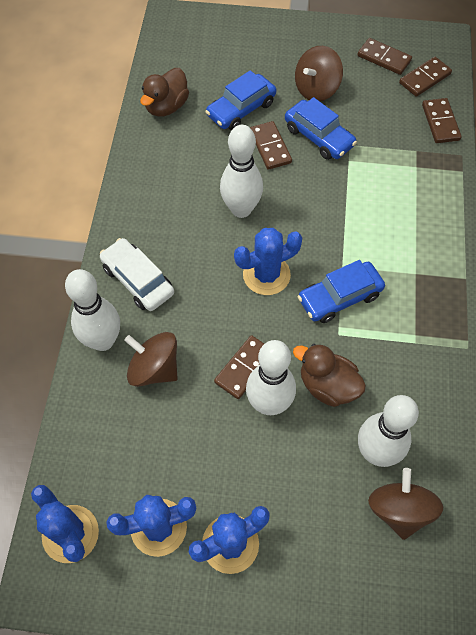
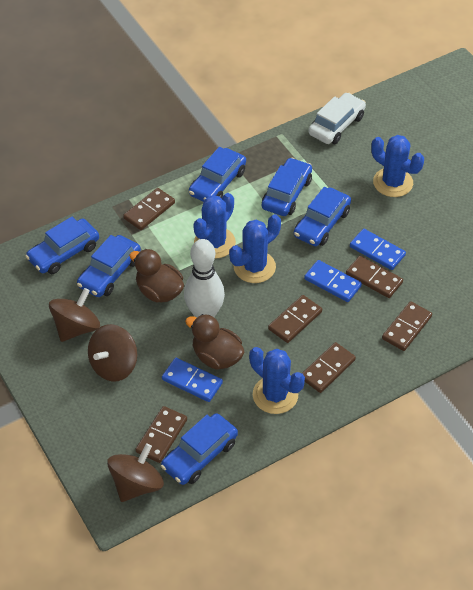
blue car: [206,70,276,130] [285,97,357,160] [298,260,385,323] = 3 -> [25,217,99,274] [77,235,141,297] [161,413,238,485] [189,147,246,202] [262,158,312,216] [294,187,351,246] = 6
blue domino: none = 0 -> [162,358,223,402] [304,260,362,302] [350,229,406,270] = 3
brown domino: [214,335,264,399] [250,121,292,170] [358,38,412,75] [399,57,452,97] [422,98,462,143] = 5 -> [123,188,175,230] [135,406,187,463] [268,295,322,343] [302,342,356,393] [346,256,403,298] [382,301,432,351] = 6
white bowling pin: [65,269,120,351] [220,125,263,218] [246,340,296,415] [358,395,419,467] = 4 -> [184,239,225,317] = 1

